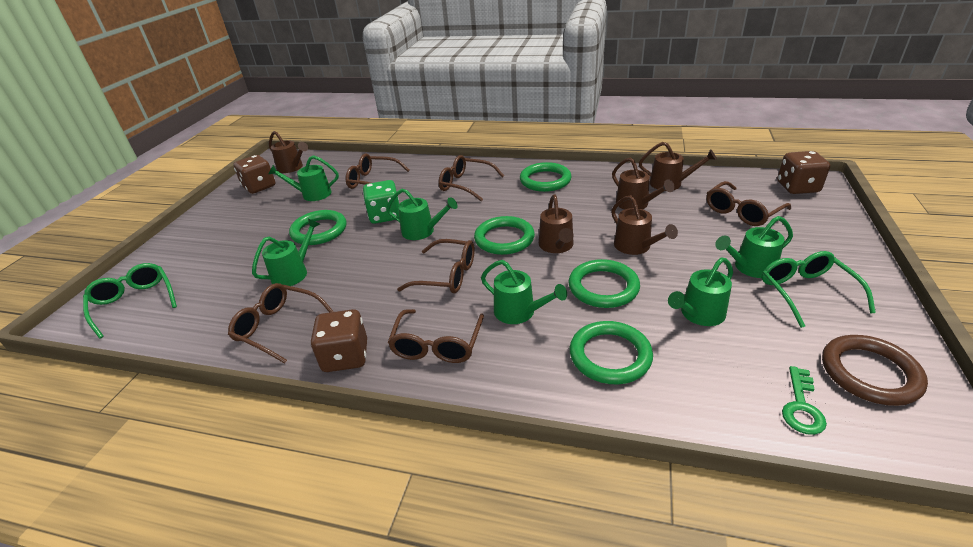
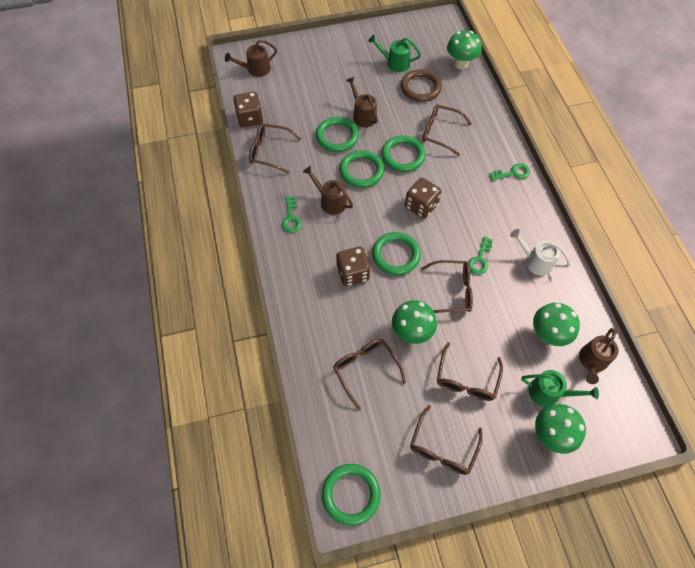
brown watering can: [269,131,308,173] [539,195,574,253] [611,195,678,255] [612,157,675,210] [639,142,717,191] = 5 -> [225,40,277,77] [303,166,353,215] [346,77,378,127] [579,328,619,384] = 4
green dice: [363,180,399,224] = 1 -> none = 0
green glasses: [83,263,177,339] [762,251,876,328] = 2 -> none = 0
green key: [782,366,827,435] = 1 -> [282,196,301,232] [468,236,493,275] [489,163,530,181] = 3
green mushroom: none = 0 -> [392,300,437,344] [447,31,482,69] [533,303,580,346] [535,404,586,454] = 4
green watering can: [252,218,320,286] [269,155,339,201] [386,189,458,240] [481,260,567,324] [668,257,733,326] [715,216,793,278] = 6 -> [368,35,421,72] [521,370,599,407] = 2
white watering can: none = 0 -> [510,229,571,276] = 1

